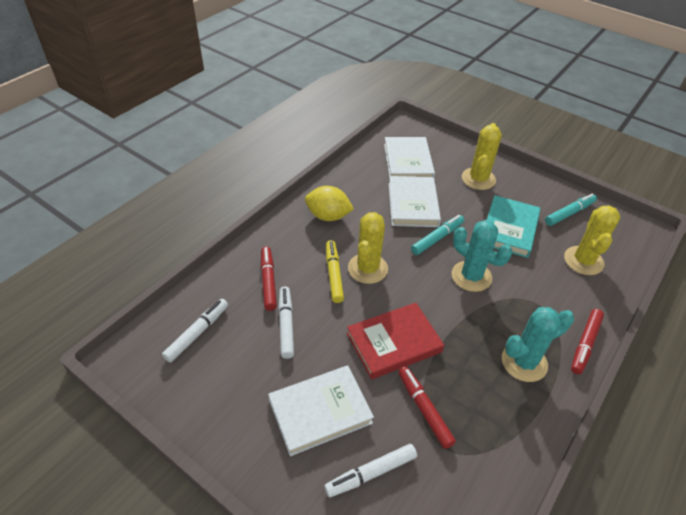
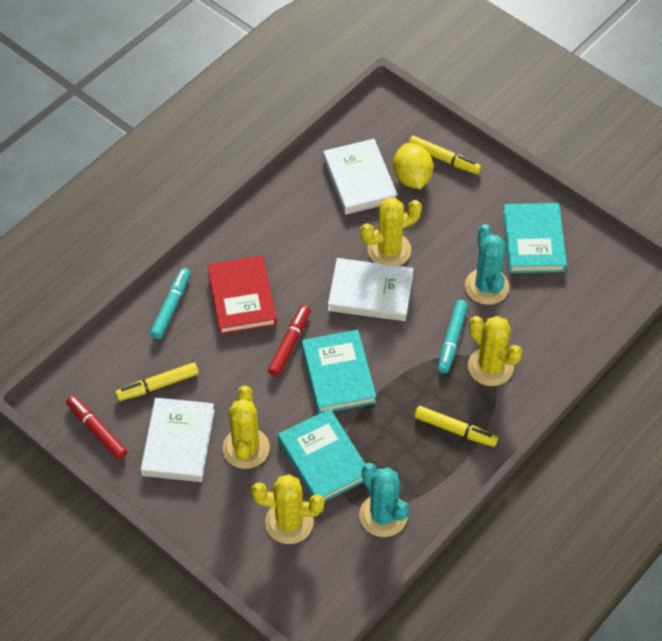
red marker: [261,247,277,311] [398,366,456,449] [571,309,604,374] = 3 -> [66,396,127,460] [268,305,311,377] = 2
turquoise book: [487,195,541,258] = 1 -> [278,409,365,502] [302,330,376,414] [503,203,567,273] = 3
white marker: [162,299,228,363] [278,286,294,359] [324,444,417,497] = 3 -> none = 0
yellow cactus: [348,212,388,284] [462,123,502,190] [564,205,620,275] = 3 -> [222,386,270,469] [251,474,324,544] [360,198,422,266] [468,316,522,386] = 4
yellow marker: [326,240,344,303] = 1 -> [115,363,199,401] [409,136,481,174] [414,406,498,447] = 3

